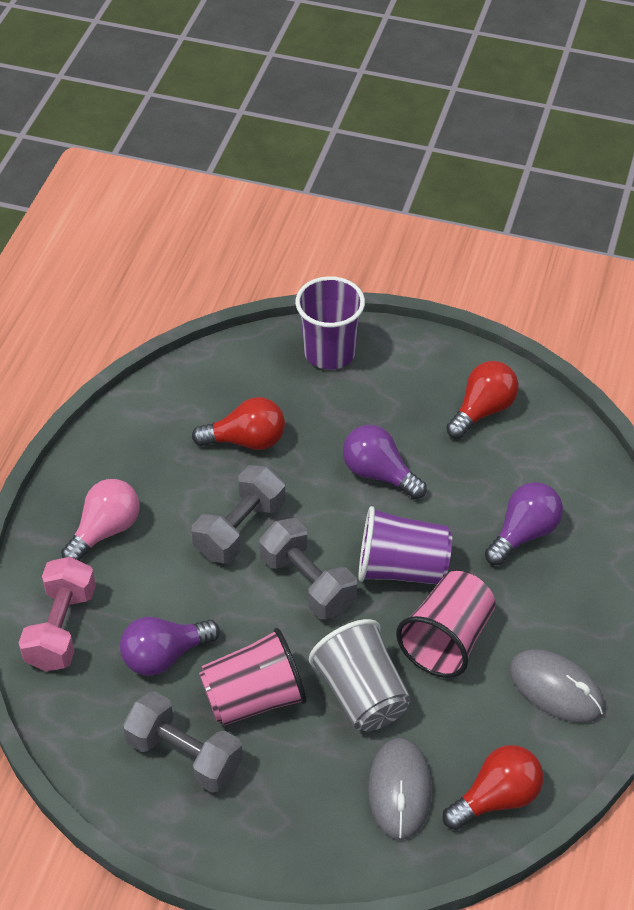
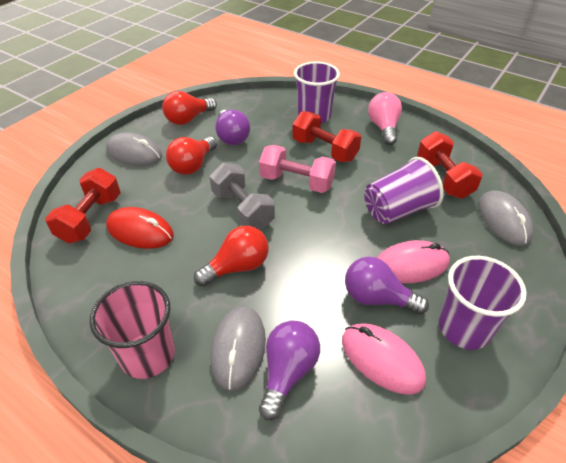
grey cup: [309,619,411,731] = 1 -> none = 0
grey dumbbell: [123,691,243,793] [192,465,285,564] [259,518,357,619] = 3 -> [210,163,275,230] = 1
grey mouse: [368,738,432,840] [509,649,604,723] = 2 -> [106,132,162,166] [211,307,266,391] [478,191,534,245] = 3
pink cup: [199,628,307,726] [396,571,496,678] = 2 -> [90,281,175,379] = 1
pink mouse: none = 0 -> [342,323,426,395] [377,240,450,283] = 2
purple cup: [295,276,365,370] [358,506,452,584] = 2 -> [294,61,340,123] [364,157,444,224] [439,256,527,350] = 3
red dumbbell: none = 0 -> [45,168,120,243] [292,111,361,162] [417,131,483,199] = 3
red mouse: none = 0 -> [106,207,174,249] = 1

